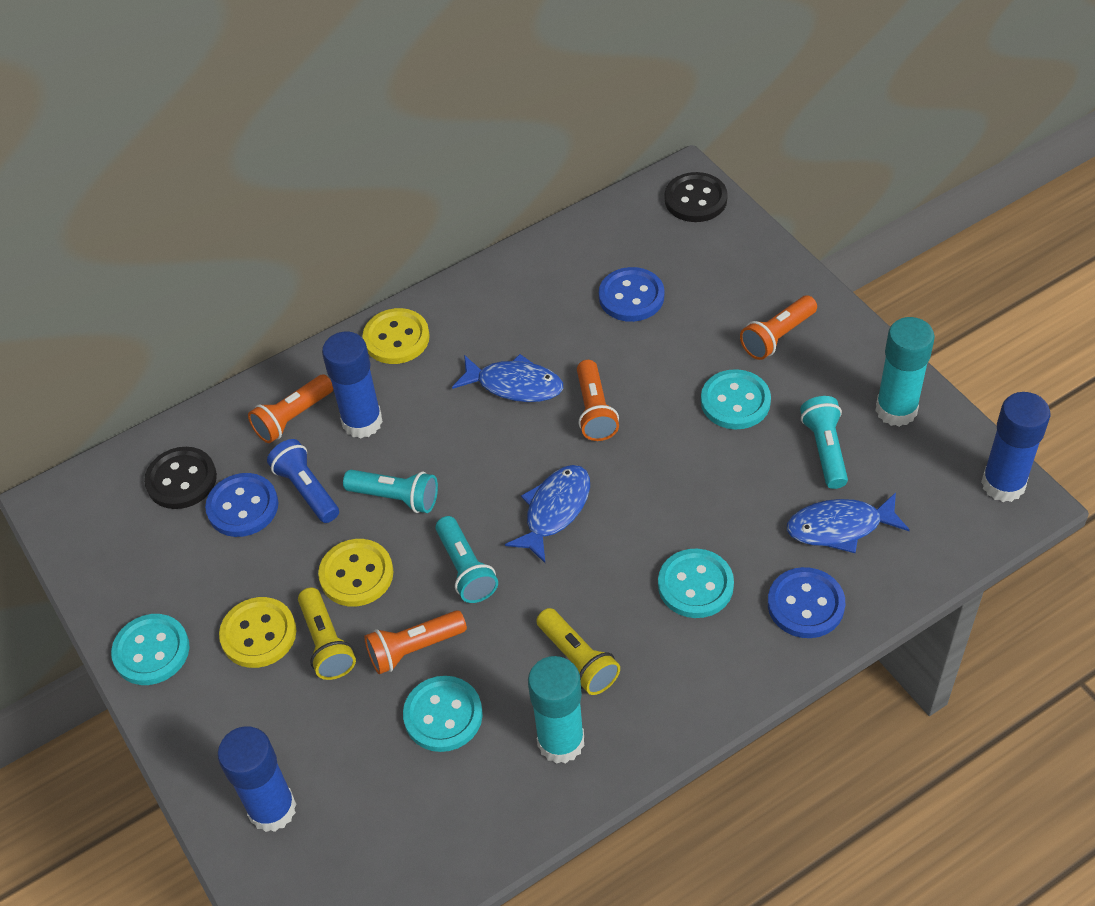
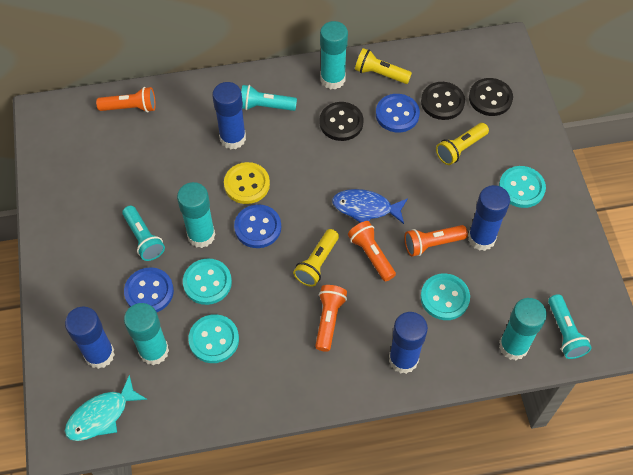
black button: [144,447,217,509] [665,172,728,222] = 2 -> [320,102,363,141] [421,82,465,120] [469,78,513,116] = 3
blue fish: [452,354,563,402] [505,465,590,563] [787,492,910,553] = 3 -> [332,189,408,224] = 1
blue flashlight: [267,439,339,523] = 1 -> none = 0
blue glue stick: [217,726,296,832] [322,332,383,438] [981,392,1050,502] = 3 -> [65,307,115,369] [212,82,246,149] [389,312,428,374] [468,185,510,251] = 4
turquoise fish: none = 0 -> [65,375,147,441] = 1
turquoise glue stick: [528,656,584,764] [875,317,935,427] = 2 -> [124,303,169,365] [177,182,215,248] [320,21,348,90] [499,298,547,360] = 4
yellow button: [219,597,296,668] [318,539,394,607] [362,308,430,364] = 3 -> [224,162,270,204] = 1
yellow flashlight: [298,588,356,680] [536,608,620,695] = 2 -> [293,229,339,287] [355,48,412,84] [436,123,489,165] = 3

